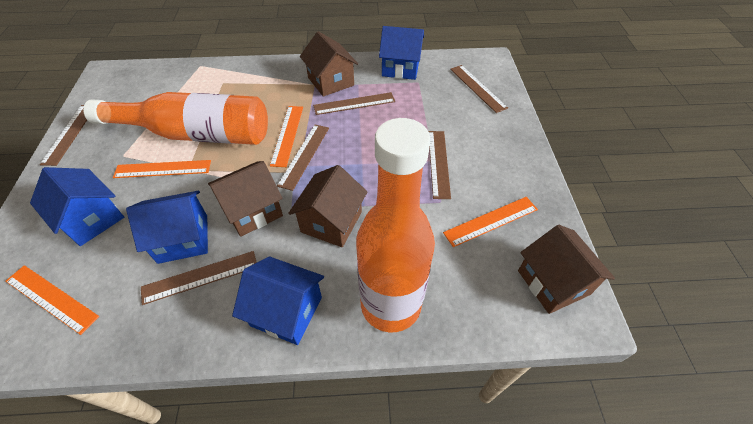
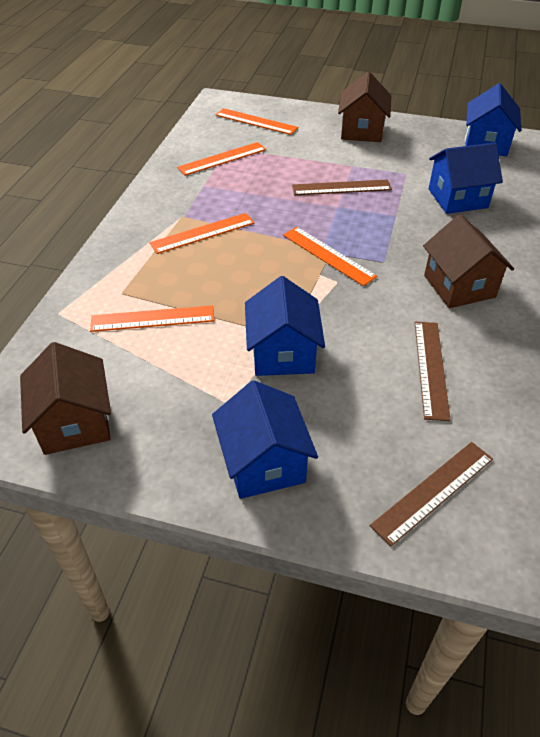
brown house: [208,161,283,237] [288,165,367,247] [300,31,358,97] [518,225,615,314] = 4 -> [20,342,111,455] [338,72,391,142] [423,214,514,308] = 3
brown ruler: [40,105,87,166] [141,251,257,305] [277,125,329,191] [313,92,395,115] [428,131,451,199] [450,65,508,113] = 6 -> [292,179,392,195] [370,442,493,546] [415,322,451,421] = 3
orange bottle: [83,92,268,145] [356,118,435,333] = 2 -> none = 0
orange ruler: [6,265,99,335] [113,160,211,178] [270,106,303,167] [443,197,538,247] = 4 -> [90,305,215,332] [150,213,254,254] [177,142,266,176] [216,108,298,135] [283,227,377,286] = 5

